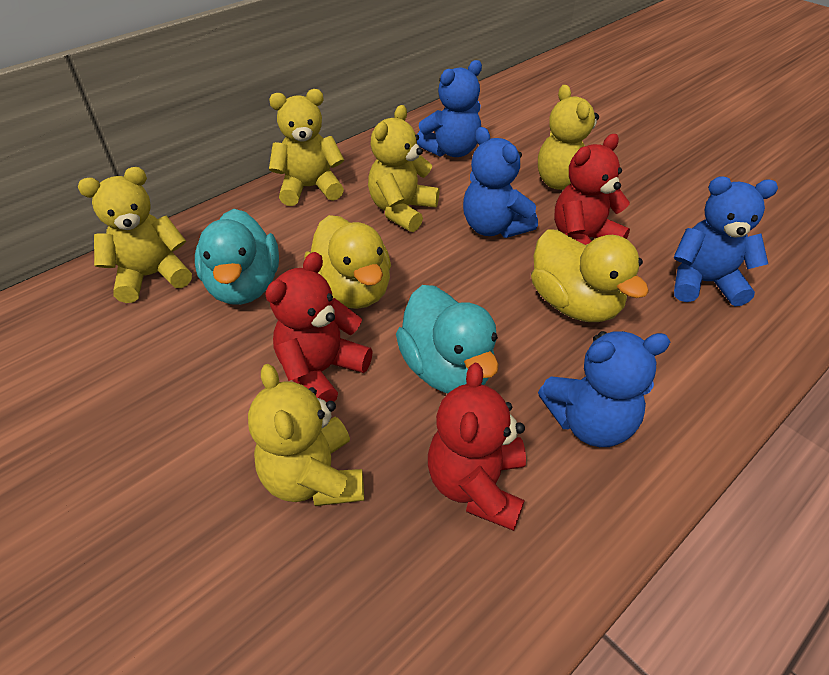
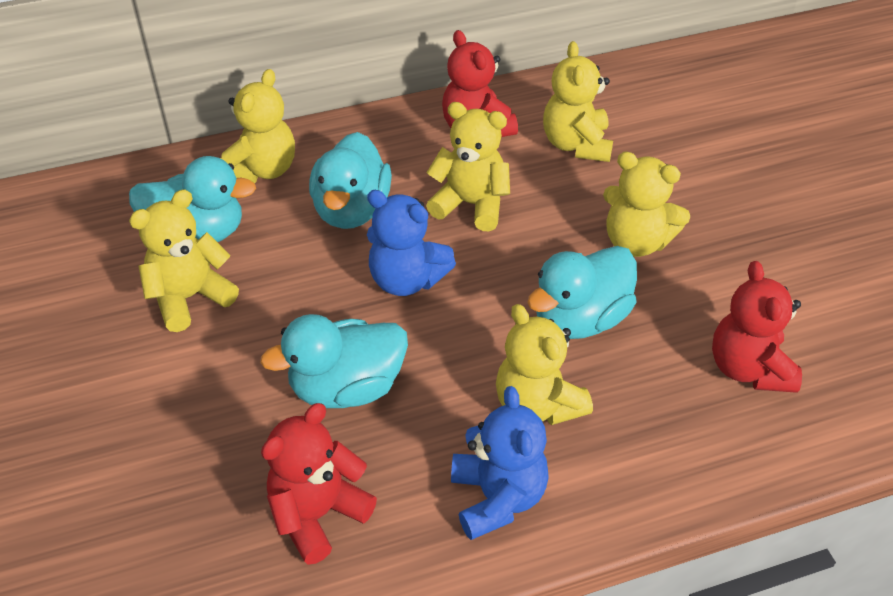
blue teddy bear: [417,60,482,157] [463,127,538,238] [538,331,670,447] [673,176,778,306] = 4 -> [367,190,456,296] [451,386,549,540] = 2
turquoise duck: [195,209,279,305] [396,285,499,393] = 2 -> [129,156,256,242] [260,314,408,408] [309,132,392,229] [527,246,637,339] = 4
yellow duck: [304,215,391,309] [531,229,649,322] = 2 -> none = 0
yellow teddy bear: [78,167,192,303] [248,364,364,506] [269,89,344,206] [368,105,439,232] [538,84,599,190] = 5 -> [129,190,239,332] [220,69,295,183] [426,102,510,231] [496,304,593,425] [543,41,613,162] [603,151,690,257] = 6

